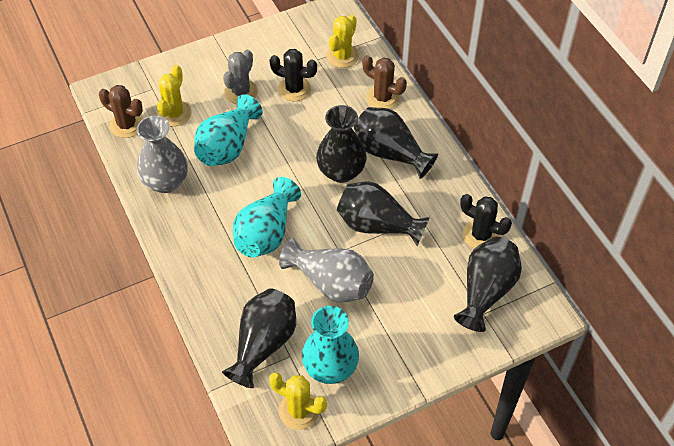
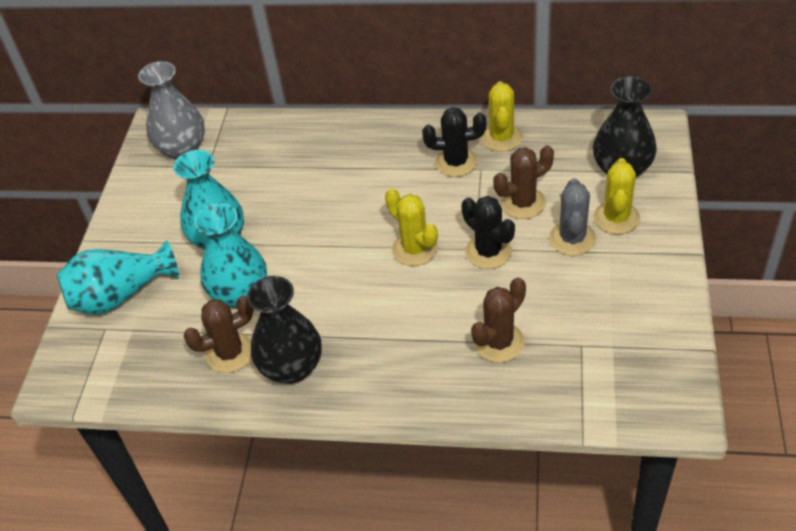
black vase: [222,288,296,388] [316,105,367,183] [337,181,430,246] [354,107,438,179] [454,237,522,332] = 5 -> [247,276,322,384] [593,76,657,177] = 2
brown cactus: [99,85,143,138] [362,55,407,109] = 2 -> [184,295,254,373] [471,277,526,363] [493,145,554,219] = 3
grey vase: [137,116,188,193] [279,238,374,303] = 2 -> [138,61,205,160] = 1

